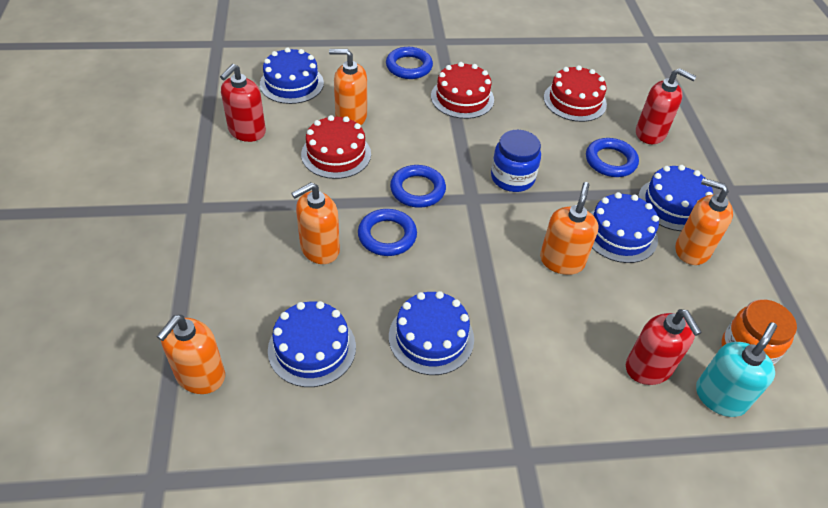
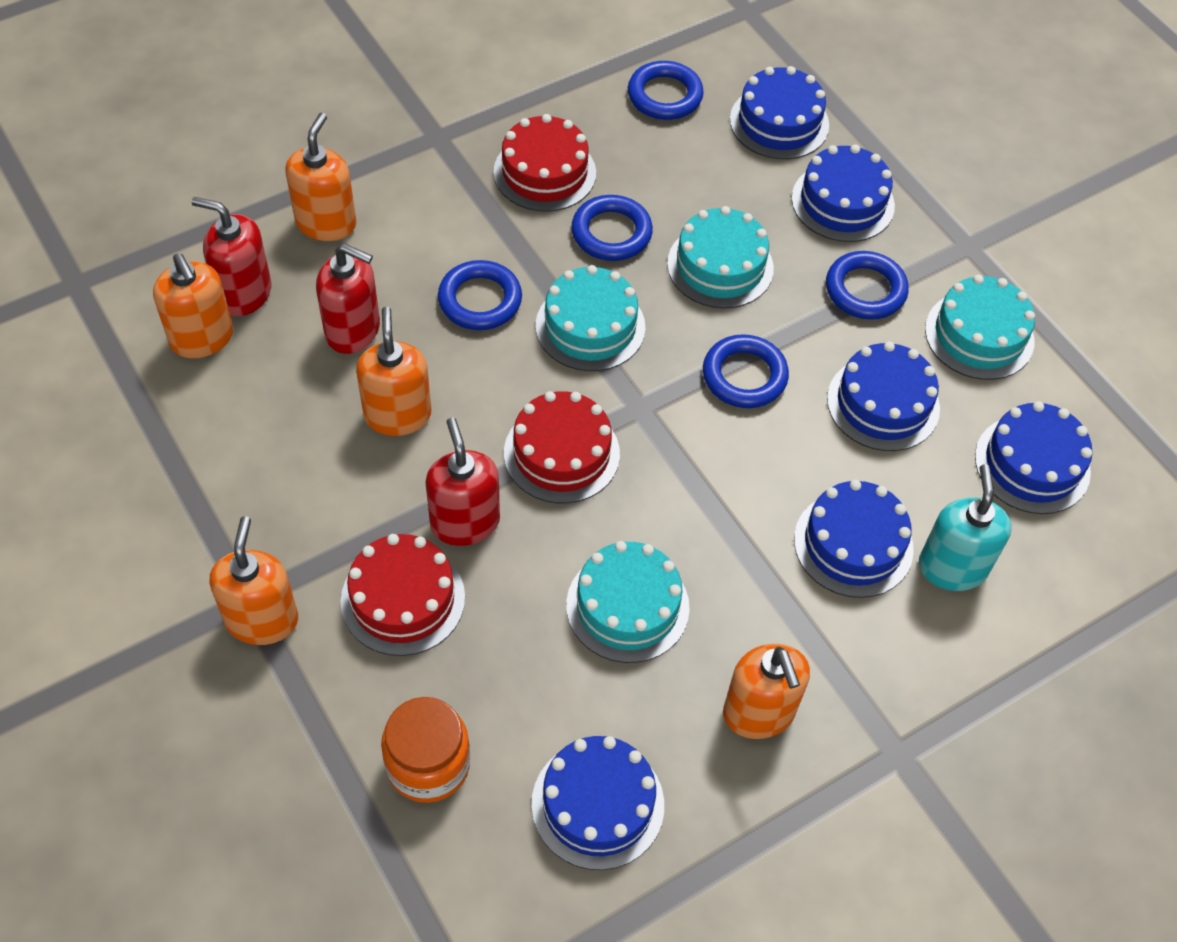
blue cake: [260,47,324,104] [268,301,356,387] [389,291,474,375] [590,192,659,263] [638,165,713,231] = 5 -> [532,736,664,870] [730,66,829,159] [792,145,895,242] [794,480,914,598] [827,342,940,451] [975,401,1093,514] = 6
blue jar: [491,130,541,192] = 1 -> none = 0
blue ring: [358,209,417,256] [386,47,433,79] [390,165,446,208] [586,138,639,177] = 4 -> [438,260,522,330] [571,195,653,261] [628,61,704,120] [703,334,789,408] [826,251,909,320] = 5
turquoise cake: none = 0 -> [536,265,646,371] [566,541,690,663] [667,206,774,308] [925,275,1035,380] = 4

